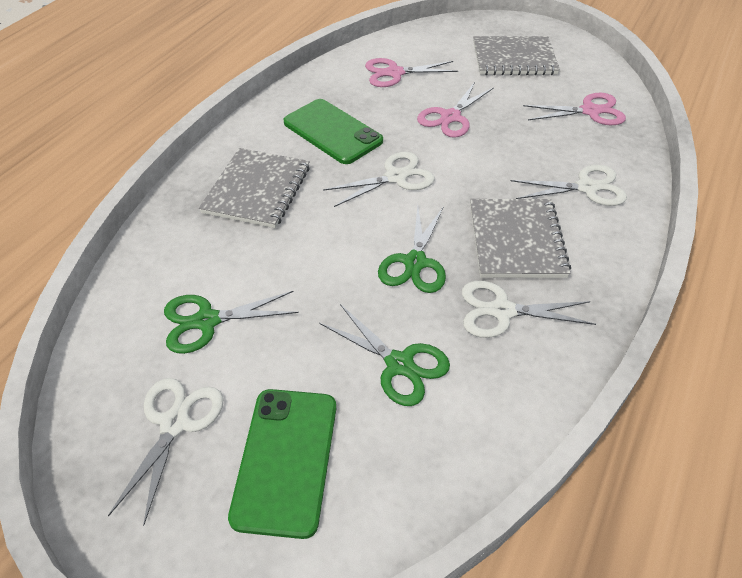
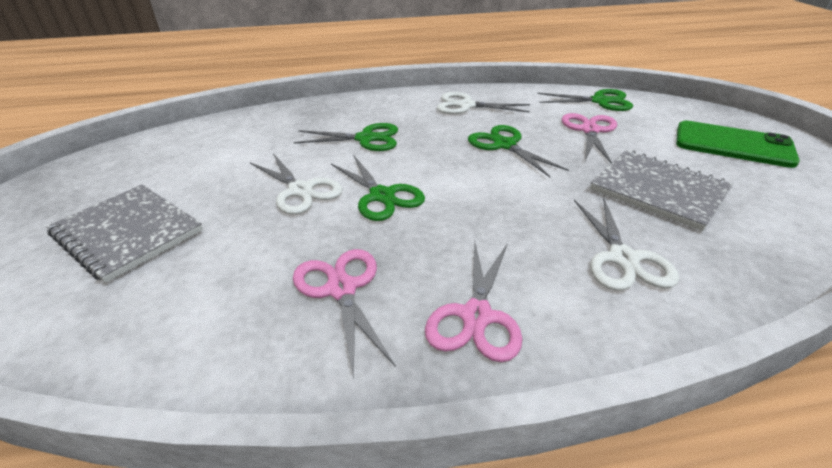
green phone: [228,389,336,539] [283,99,383,164] = 2 -> [676,121,800,168] = 1
green scissors: [164,291,299,354] [319,304,450,406] [378,206,446,293] = 3 -> [294,123,398,151] [331,156,425,221] [468,125,569,177] [537,89,633,111] = 4
grey notebook: [199,148,310,228] [470,199,571,278] [473,36,560,75] = 3 -> [46,184,203,283] [590,150,733,231] = 2
white scissors: [108,378,224,526] [323,152,435,207] [462,281,596,338] [511,165,627,206] = 4 -> [250,153,343,215] [437,92,530,114] [574,197,679,291] = 3

